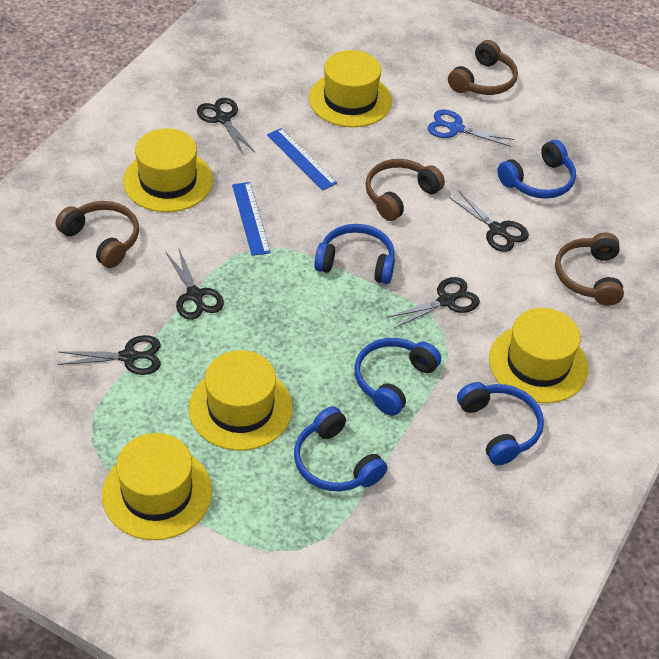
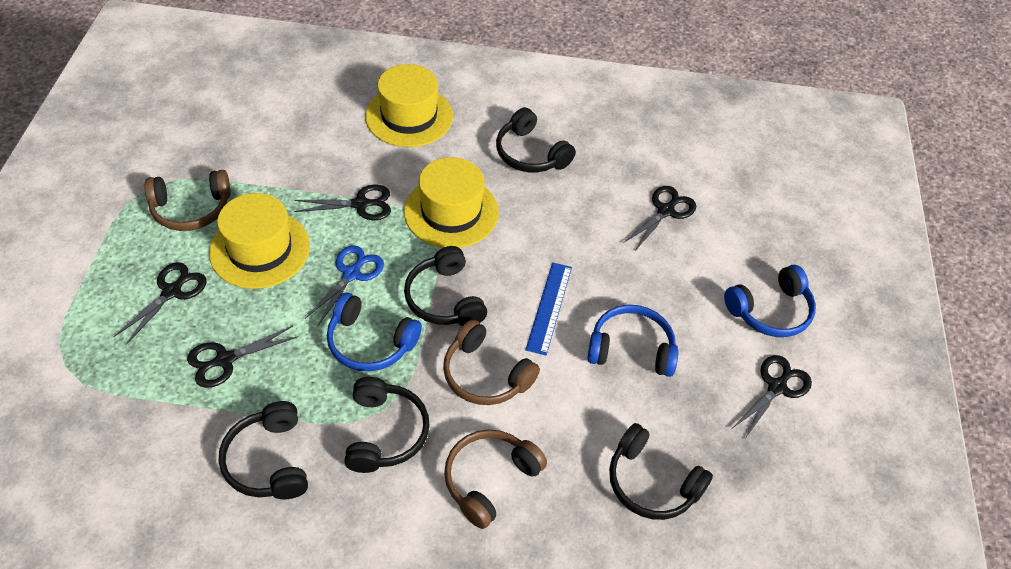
black headphones: none = 0 -> [219,401,308,499] [344,377,430,473] [404,246,487,326] [496,107,576,172] [609,423,713,520] = 5
blue headphones: [294,406,387,491] [314,224,395,284] [354,338,441,416] [457,382,544,465] [497,140,576,199] = 5 -> [327,293,422,371] [587,305,678,377] [724,265,816,337] = 3
blue ruler: [232,182,271,256] [267,128,337,190] = 2 -> [526,262,572,355] = 1
brown headphones: [56,201,139,268] [365,159,445,221] [448,40,518,95] [555,233,624,306] = 4 -> [145,170,231,231] [443,319,540,405] [444,429,547,529] = 3
yellow hat: [102,433,212,540] [123,128,213,212] [189,350,293,451] [309,50,392,127] [489,308,588,403] = 5 -> [209,193,310,289] [365,64,453,147] [404,157,499,248] = 3

